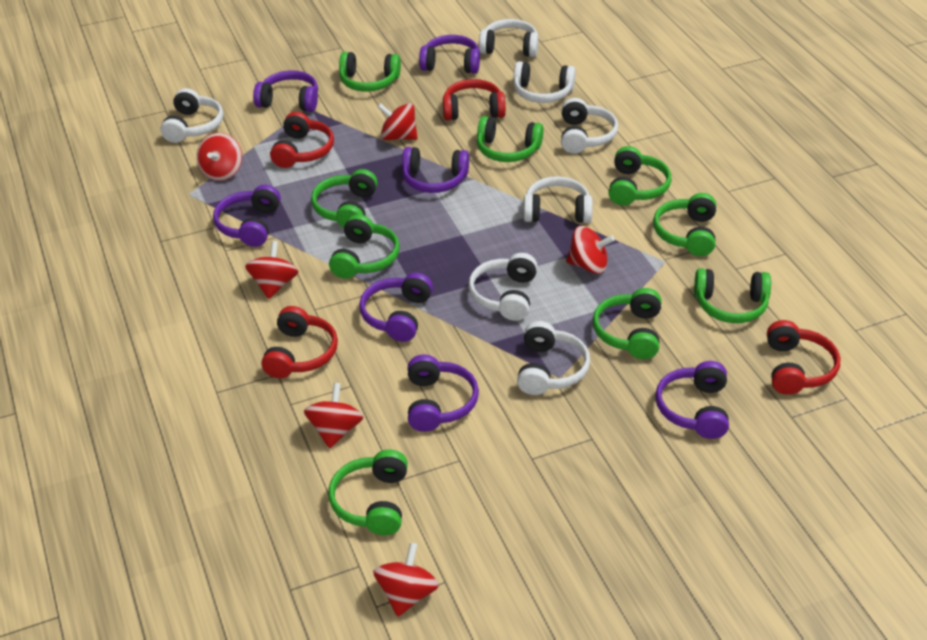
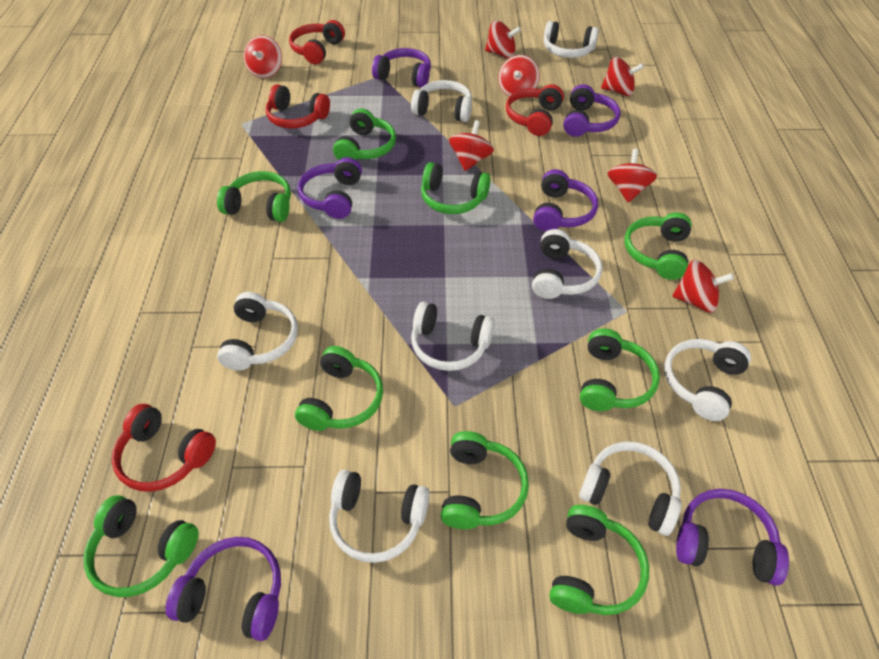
purple headphones: [213,185,281,247] [253,70,318,112] [359,273,433,342] [402,147,469,193] [408,354,479,432] [419,35,480,74] [655,361,729,439] = 7 -> [165,537,281,641] [298,157,362,219] [372,48,431,88] [533,169,598,232] [563,84,620,137] [676,489,789,586] = 6
red spinning top: [197,133,242,181] [245,241,299,299] [304,383,363,448] [373,543,439,616] [378,103,418,140] [566,226,615,274] = 6 -> [244,36,282,78] [449,120,494,171] [485,21,521,58] [498,55,540,97] [601,57,644,96] [607,149,657,203] [672,260,734,313] = 7
white headphones: [160,88,223,143] [468,253,538,321] [479,19,539,57] [514,61,576,103] [517,321,590,395] [524,176,593,223] [561,98,618,154] = 7 -> [217,292,298,370] [329,470,430,563] [411,80,472,122] [411,302,495,371] [532,229,602,299] [544,21,599,58] [579,441,681,536] [664,339,751,421] = 8

